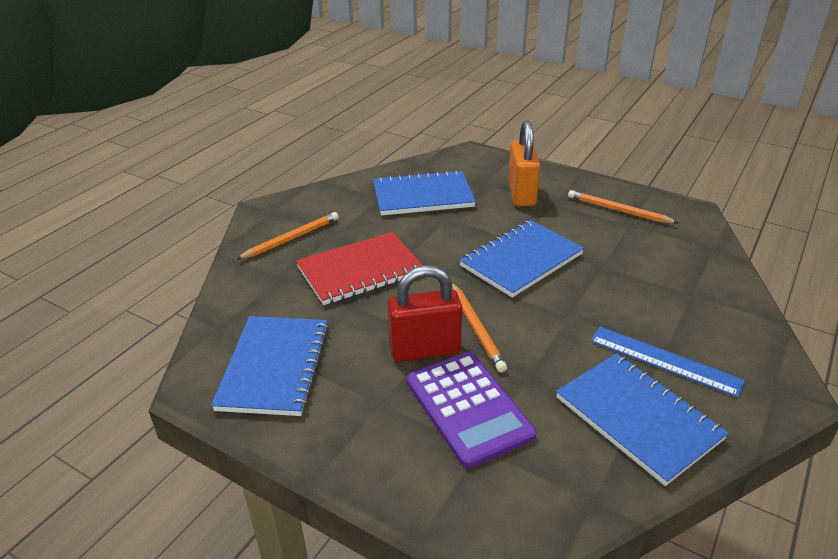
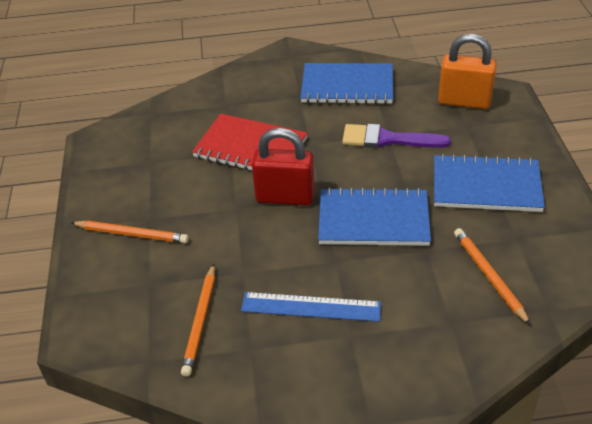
blue notebook: [211,316,329,416] [373,170,476,215] [460,220,584,298] [556,353,729,486] = 4 -> [300,63,393,104] [318,187,431,246] [434,154,545,212] = 3
purple brush: none = 0 -> [342,124,451,148] = 1
purple calculator: [406,352,536,468] = 1 -> none = 0

